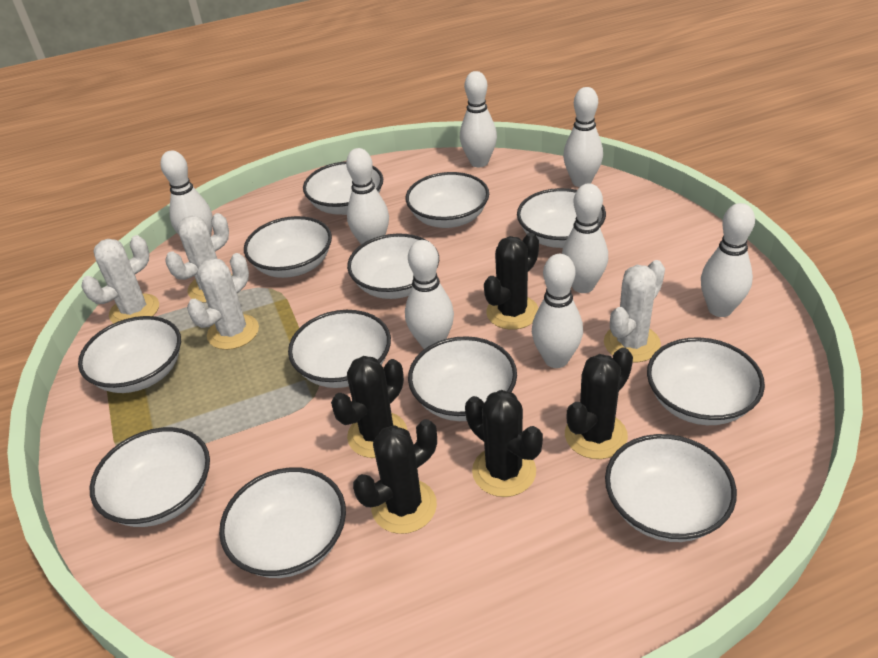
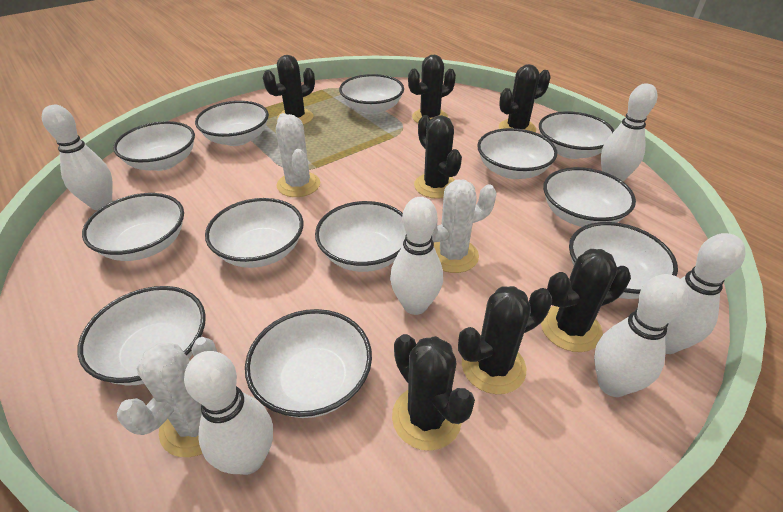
black cactus: [331,356,407,458] [353,419,437,534] [465,390,543,497] [484,233,539,330] [565,347,633,459] = 5 -> [263,55,315,125] [392,334,475,451] [408,55,456,123] [414,115,462,199] [458,286,552,394] [499,64,551,132] [541,249,631,352] = 7
white bowling pin: [160,150,213,237] [346,148,389,244] [405,240,454,349] [460,71,497,167] [532,254,583,368] [562,183,608,293] [563,87,603,187] [701,203,755,317] = 8 -> [42,105,113,210] [184,351,273,475] [390,197,443,315] [594,274,688,397] [601,83,657,181] [665,233,746,354] = 6
white cactus: [81,235,159,324] [165,213,232,303] [187,253,259,350] [604,260,665,362] = 4 -> [117,337,217,457] [276,113,320,197] [432,180,497,273] = 3

